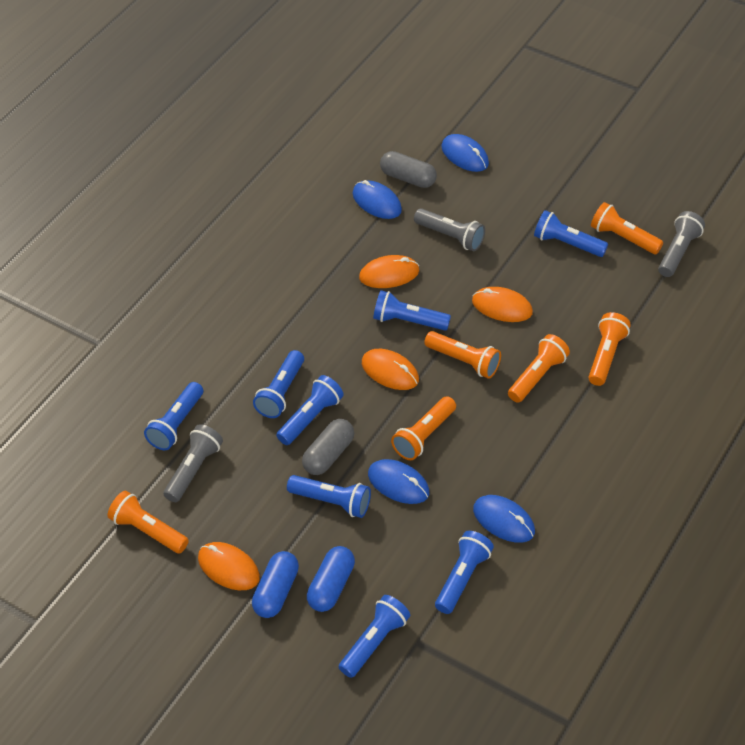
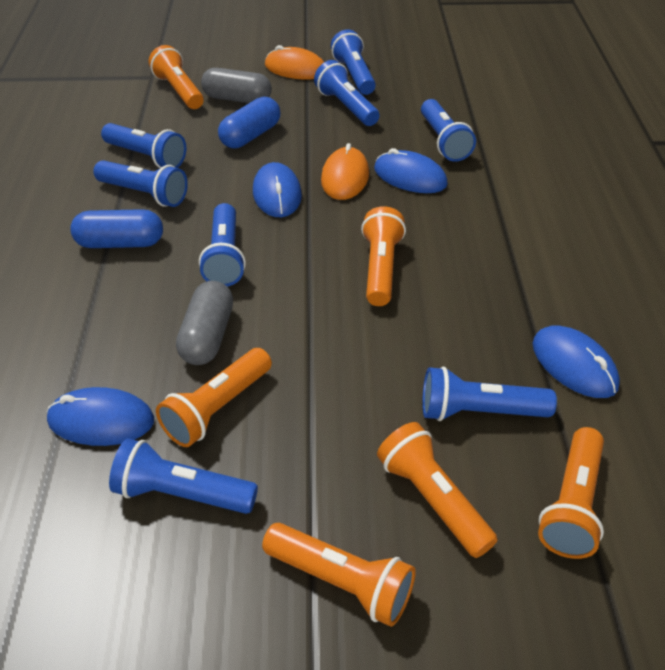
grey flashlight: [163,424,223,502] [414,208,485,251] [658,211,705,277] = 3 -> none = 0
orange mouse: [198,542,260,590] [359,255,419,288] [362,349,419,390] [472,287,533,322] = 4 -> [265,45,324,80] [321,143,369,200] = 2

